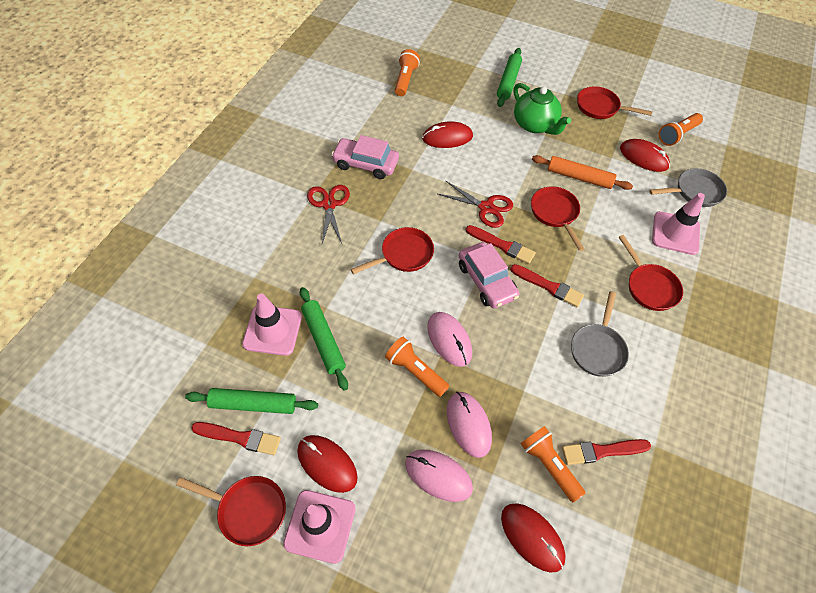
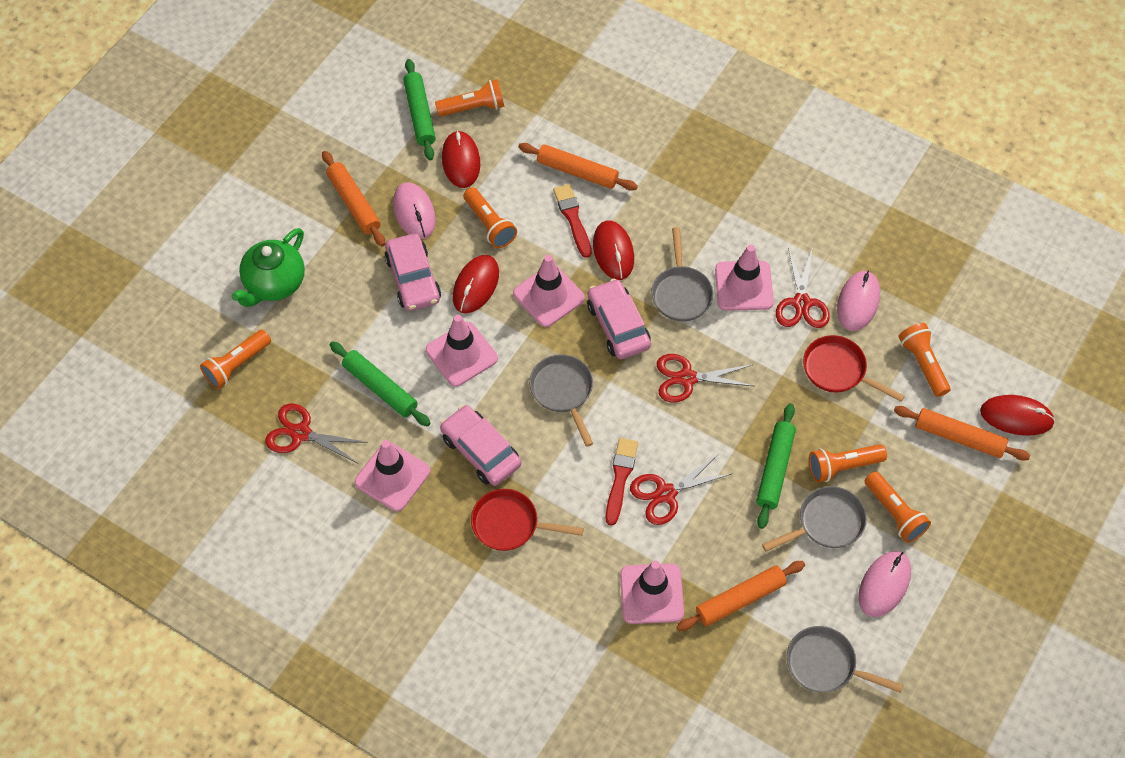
grey pan: [571,291,629,377] [649,168,727,207] = 2 -> [529,354,593,447] [652,227,713,321] [762,486,867,551] [787,626,904,693] = 4
orange flashlight: [385,337,449,397] [395,49,420,96] [521,426,585,502] [659,113,703,146] = 4 -> [200,330,271,389] [435,79,504,117] [463,187,517,248] [809,444,887,482] [865,471,931,543] [898,323,950,397] = 6
orange rolling pin: [532,155,633,190] = 1 -> [322,151,385,246] [518,143,638,191] [677,561,805,631] [894,406,1030,461] = 4
pink car: [331,135,399,179] [459,242,519,309] = 2 -> [384,233,441,311] [440,405,521,486] [587,278,651,359] = 3
pink traffic cone: [242,294,302,356] [283,490,356,564] [652,193,705,255] = 3 -> [354,440,430,511] [426,315,498,387] [513,255,585,327] [620,561,684,624] [715,245,774,311] = 5
red brush: [191,422,281,455] [466,225,536,264] [510,264,584,307] [562,439,651,465] = 4 -> [553,184,592,258] [605,438,638,525] = 2
red pan: [176,476,286,546] [351,227,434,274] [531,187,585,251] [577,86,652,119] [619,235,683,311] = 5 -> [471,489,584,551] [803,335,905,402] = 2
red scissors: [307,185,350,244] [438,180,513,228] = 2 -> [265,403,368,463] [630,454,731,525] [657,354,754,403] [776,247,830,328] = 4

